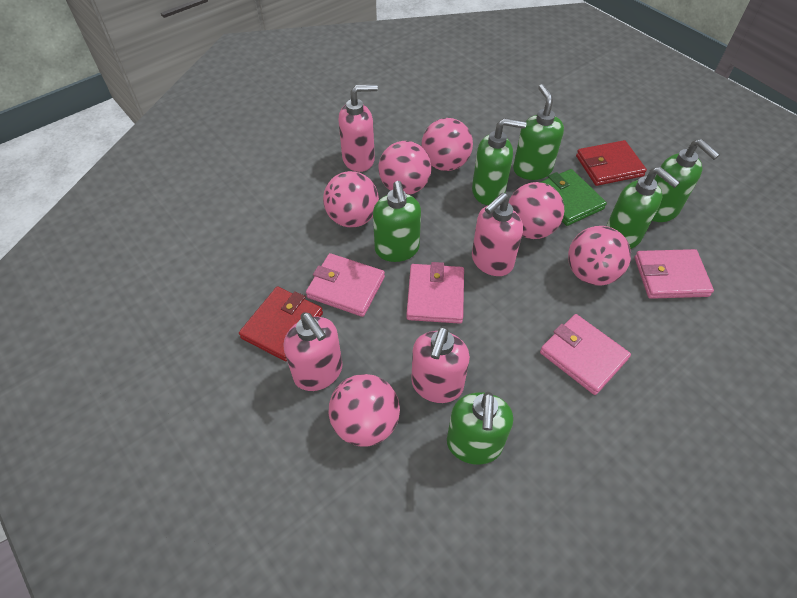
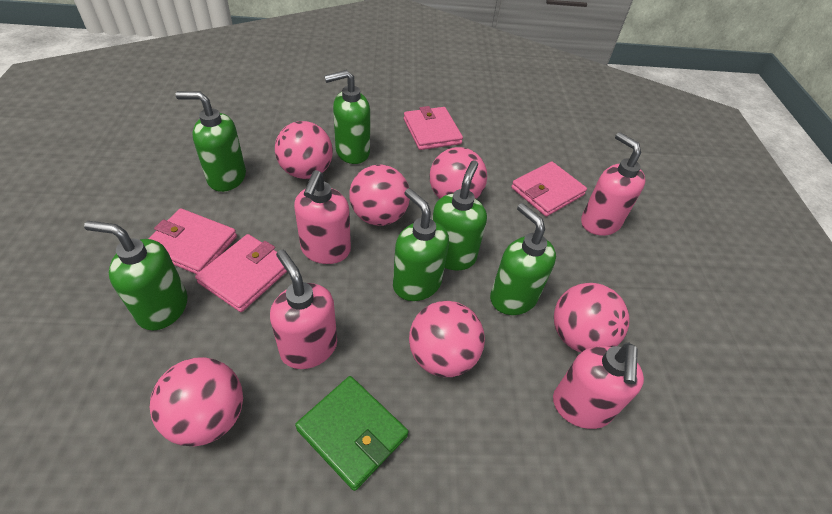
red wallet: [239,287,323,361] [576,140,647,186] = 2 -> none = 0

